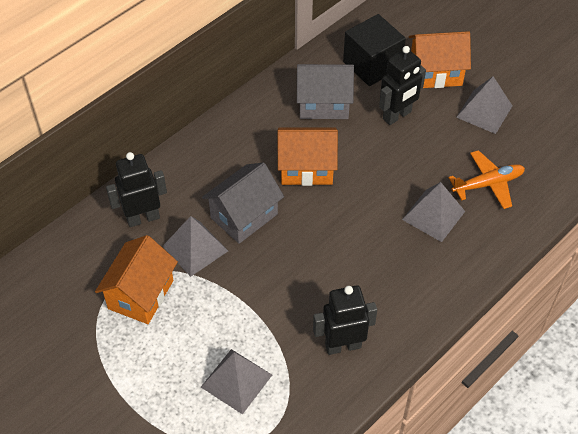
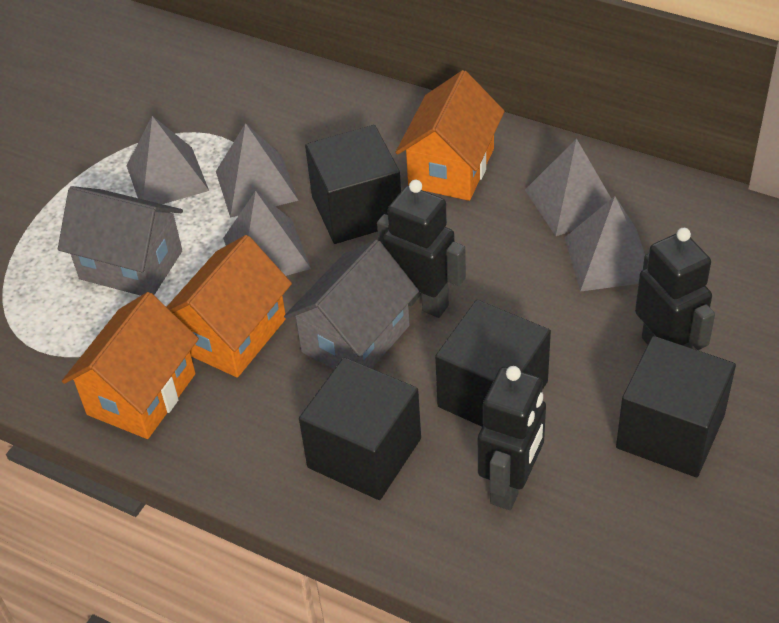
black cube: [343,14,406,86] = 1 -> [299,357,421,500] [305,125,401,244] [435,300,551,427] [616,336,736,477] = 4
grey pyramid: [163,216,228,277] [201,349,272,415] [402,182,465,242] [456,76,512,134] = 4 -> [127,116,209,204] [216,123,299,218] [223,191,311,276] [525,138,611,236] [565,196,645,292] = 5
orange plane: [449,150,525,209] = 1 -> none = 0

